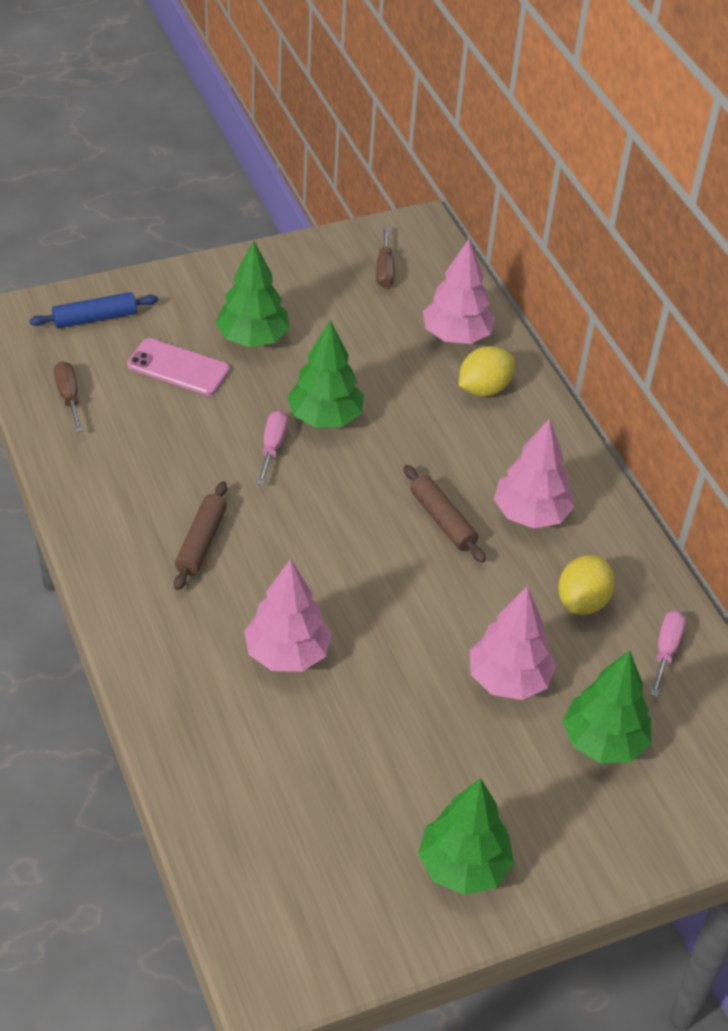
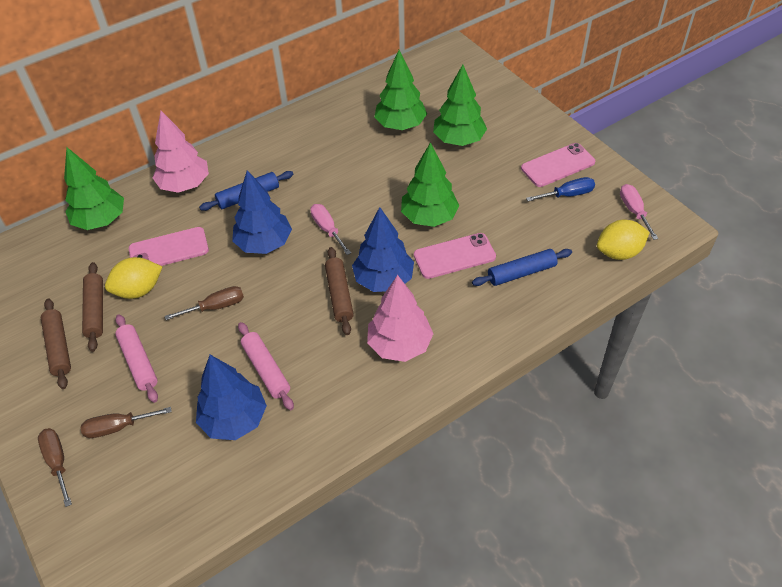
blue rolling pin: [29,292,158,328] = 1 -> [199,171,293,211] [472,249,572,286] = 2
blue screwdriver: none = 0 -> [526,177,595,201] = 1
blue tree: none = 0 -> [196,355,267,440] [232,170,292,254] [352,207,414,292] = 3
brown rolling pin: [174,481,227,590] [404,465,486,563] = 2 -> [41,299,71,389] [82,262,103,352] [325,247,354,335] = 3
brown screwdriver: [54,361,83,432] [376,226,395,288] = 2 -> [38,428,72,507] [81,407,172,438] [165,286,244,320] = 3
pink phone: [127,338,230,396] = 1 -> [129,227,209,266] [414,233,496,279] [521,143,595,187] = 3
pink rolling pin: none = 0 -> [115,314,158,403] [238,322,294,410] = 2
pink tree: [244,559,332,672] [423,239,495,344] [470,586,556,700] [494,418,574,528] = 4 -> [153,111,209,193] [367,275,433,362] = 2

